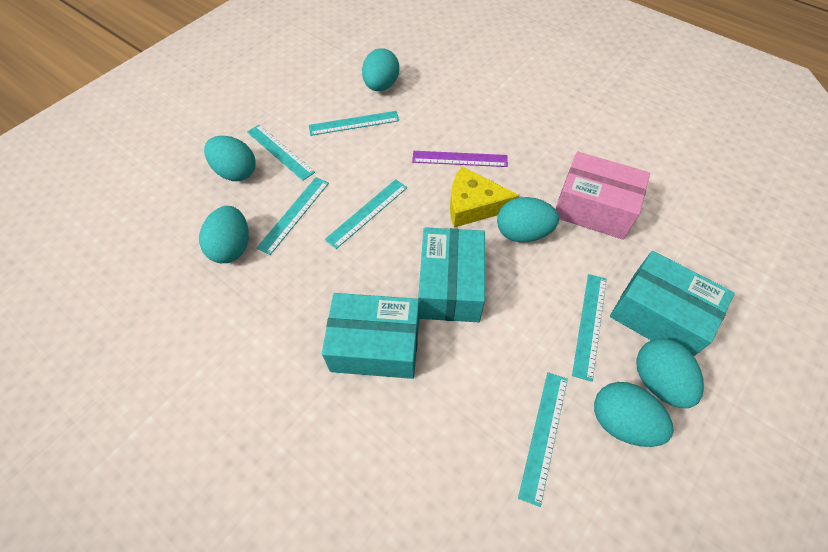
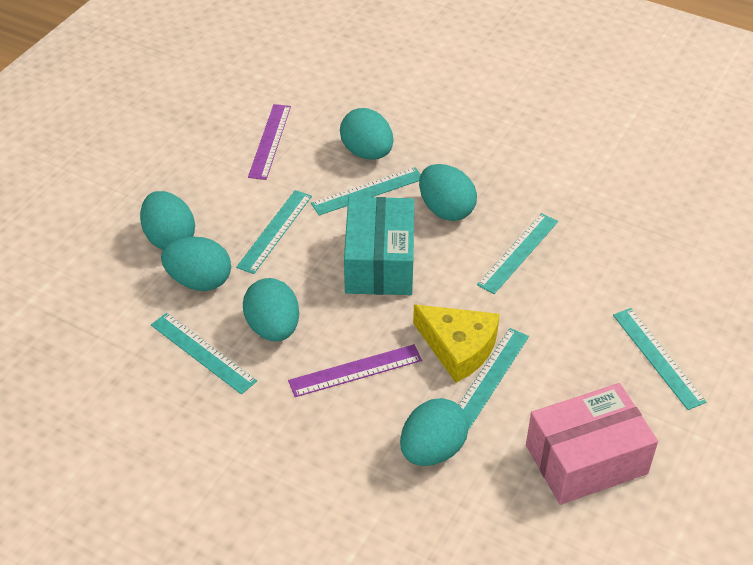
purple ruler: [412,151,508,167] = 1 -> [248,104,291,180] [288,344,422,397] = 2
turquoise box: [322,293,419,379] [418,227,485,322] [610,251,735,356] = 3 -> [344,197,414,295] = 1

